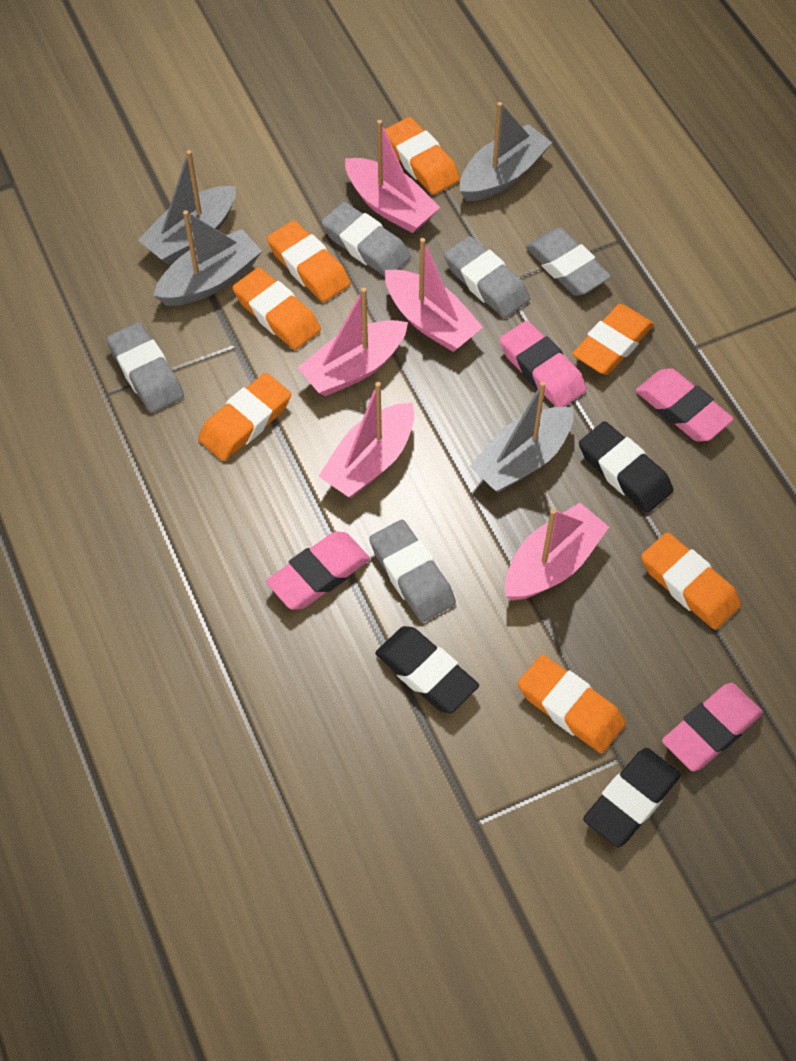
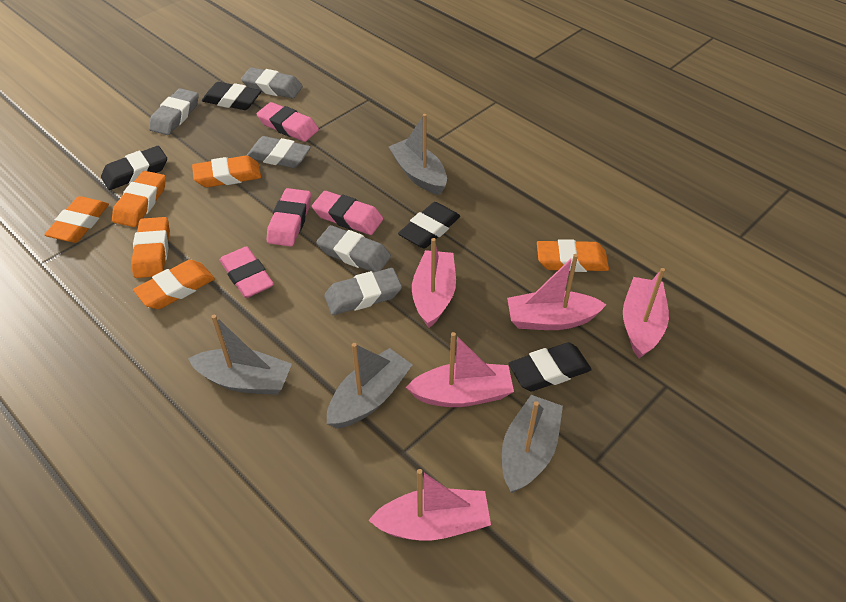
black eraser: [375,626,479,713] [579,421,673,513] [583,748,681,847] = 3 -> [101,146,167,190] [202,82,261,110] [398,202,460,248] [508,342,592,391] = 4
orange eraser: [198,373,291,461] [233,268,321,350] [267,220,351,302] [385,117,460,195] [518,655,626,753] [572,304,654,375] [641,532,741,630] = 7 -> [44,196,109,243] [112,171,166,227] [131,217,170,278] [133,260,215,309] [192,156,261,187] [537,239,609,272] = 6

